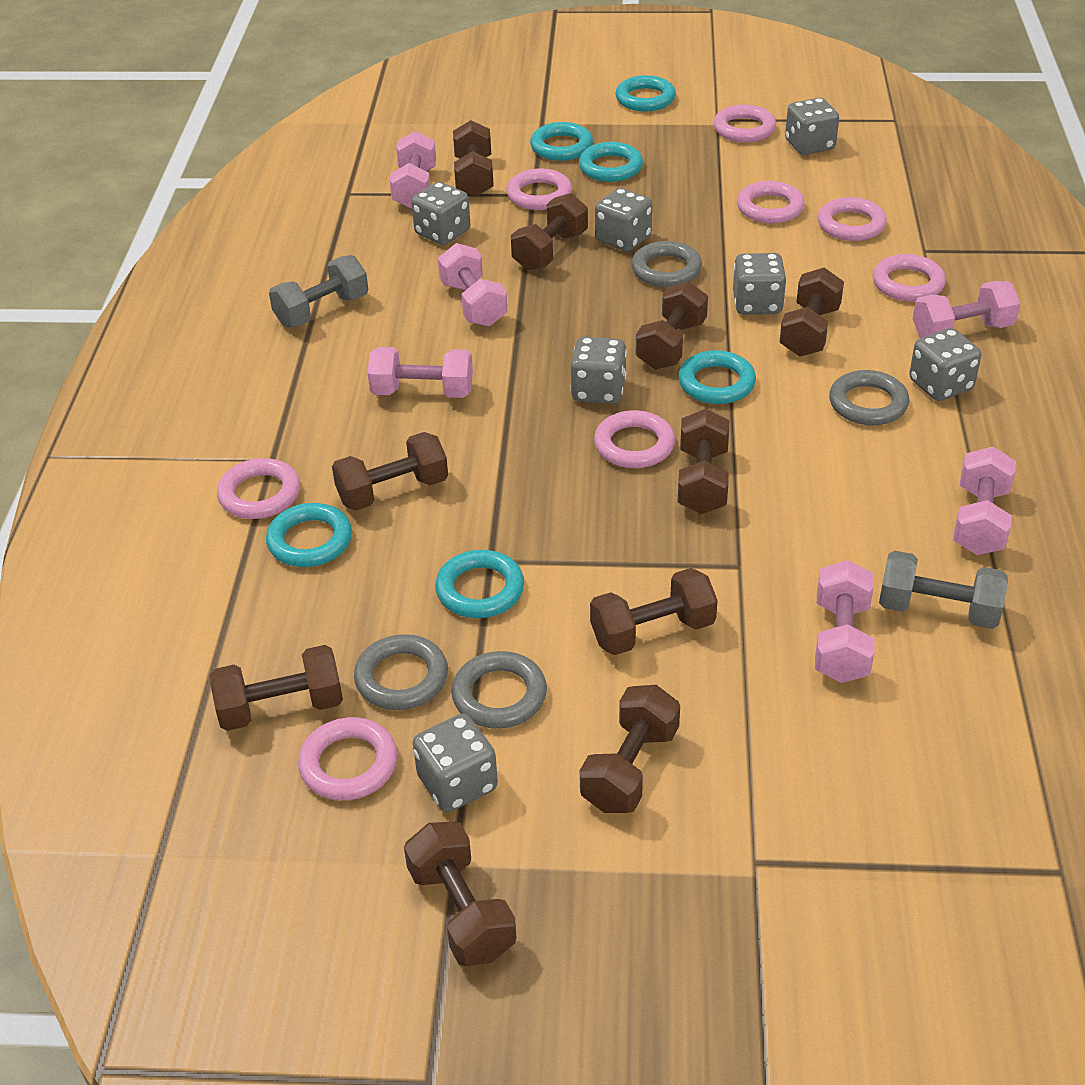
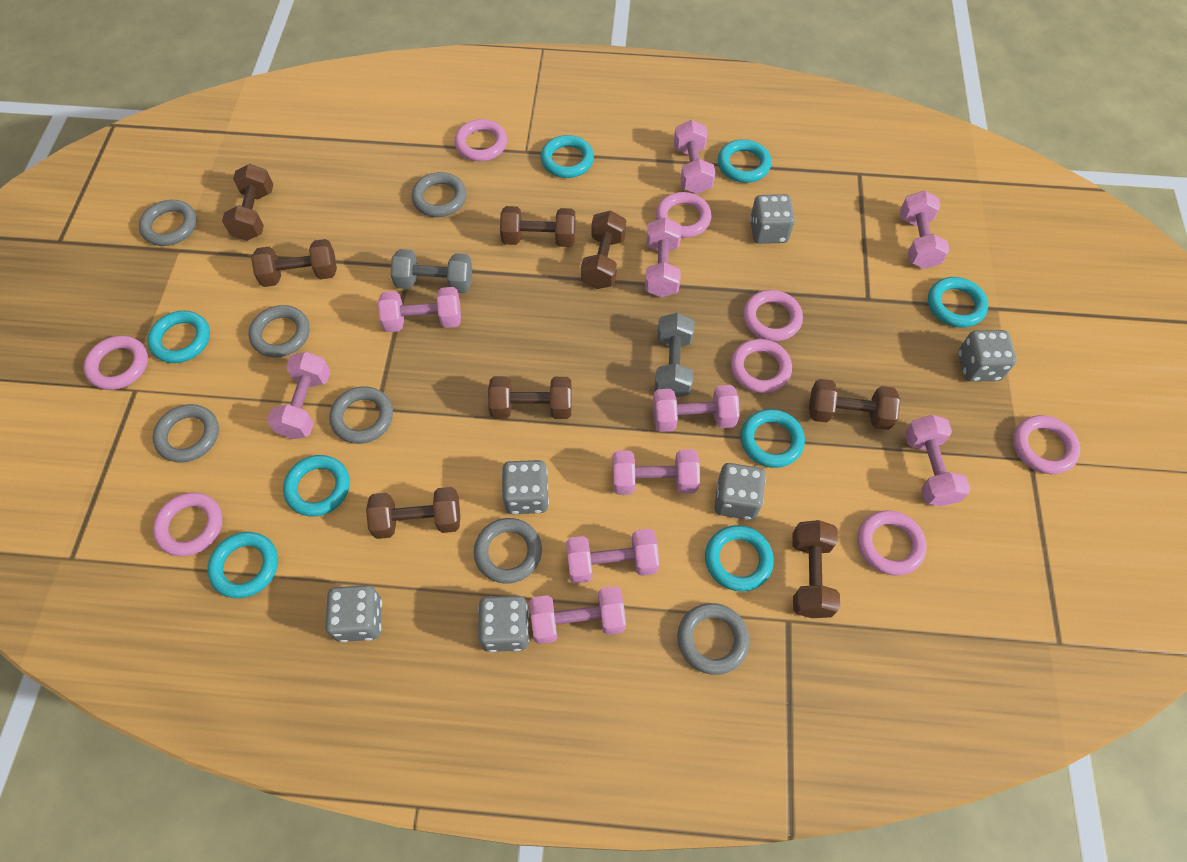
brown dumbbell: [210,645,343,731] [332,432,448,511] [404,821,516,966] [453,120,494,197] [511,193,588,271] [580,685,680,813] [590,568,718,655] [636,281,708,370] [677,409,729,514] [779,268,844,357] = 10 -> [222,164,273,241] [251,239,337,287] [366,487,460,539] [488,376,572,419] [500,206,576,247] [581,210,626,289] [792,520,840,618] [809,379,901,430] = 8
grey dice: [411,182,470,245] [413,714,498,812] [571,336,627,404] [595,188,652,252] [733,253,787,315] [785,98,839,155] [909,328,981,401] = 7 -> [325,585,382,642] [478,596,529,652] [502,460,549,514] [714,463,766,520] [750,194,795,244] [958,330,1017,382] = 6
grey ring: [354,634,448,710] [451,651,547,729] [631,241,702,287] [829,370,909,425] = 4 -> [139,200,197,246] [152,404,219,463] [249,305,310,358] [329,386,393,444] [411,172,466,217] [474,518,542,583] [677,603,749,675] = 7
pink dumbbell: [368,347,473,398] [390,131,436,209] [438,243,508,327] [815,560,875,683] [913,281,1020,338] [953,447,1016,555] = 6 -> [267,352,330,439] [378,287,461,332] [530,586,626,644] [566,529,659,583] [612,449,700,495] [645,218,681,298] [653,385,740,432] [674,120,715,194] [900,191,949,269] [905,415,971,507] = 10
turquoise ring: [266,503,352,567] [435,550,524,618] [530,122,593,161] [579,142,643,182] [615,75,676,111] [678,350,756,404] = 6 -> [147,310,210,363] [207,532,278,598] [283,455,350,516] [541,135,594,178] [705,525,774,592] [718,139,771,183] [740,409,805,468] [928,277,988,328] = 8

